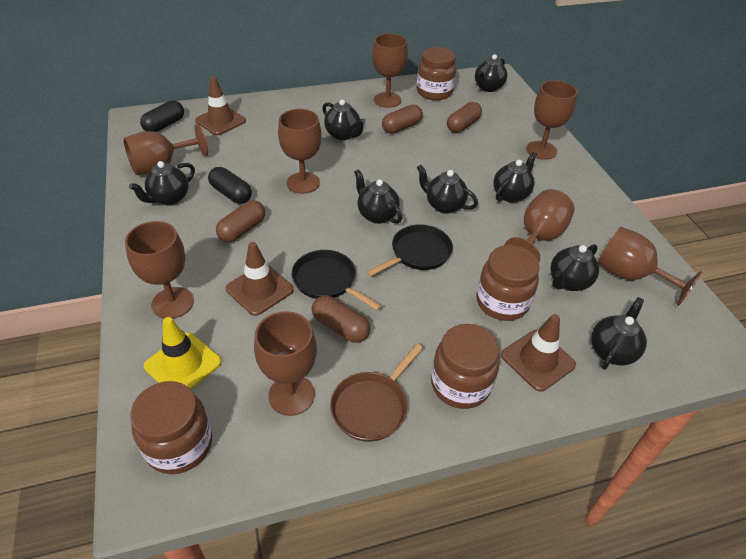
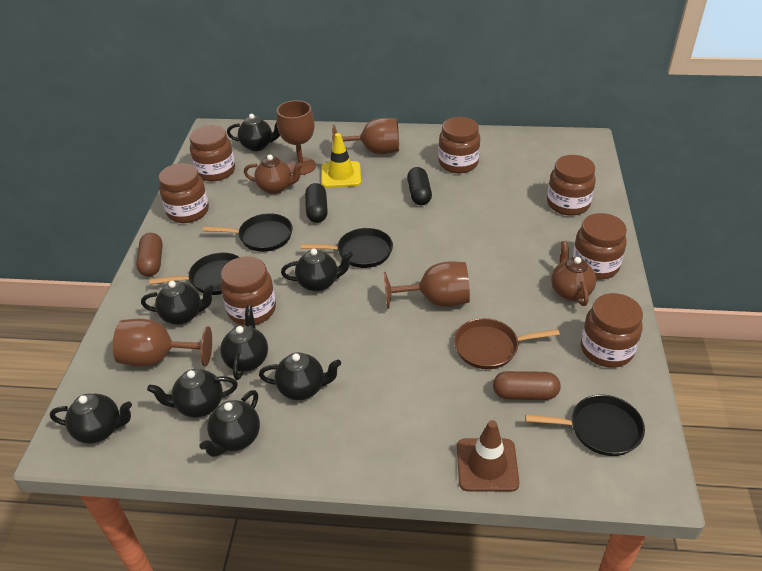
black pan: [292,250,382,311] [367,224,453,277] = 2 -> [149,252,239,295] [203,213,293,252] [301,228,393,268] [525,395,645,456] = 4
brown capsule: [216,200,265,242] [312,295,371,343] [382,105,423,134] [447,102,482,133] = 4 -> [136,233,163,276] [493,371,561,400] = 2
brown goblet: [123,124,208,175] [125,221,194,319] [254,311,317,416] [278,109,322,194] [372,33,408,108] [504,189,574,262] [526,80,578,160] [598,227,702,306] = 8 -> [113,319,212,367] [277,100,316,175] [332,118,399,154] [384,261,470,309] = 4
brown jar: [130,381,213,474] [417,47,456,100] [431,324,499,409] [476,245,540,321] = 4 -> [159,163,209,223] [190,125,235,181] [221,256,276,325] [438,117,480,173] [547,155,596,216] [572,213,627,280] [581,293,643,368] = 7
brown teapot: none = 0 -> [244,155,303,194] [551,241,596,306] = 2
brown traffic cone: [195,77,246,135] [226,242,294,316] [501,314,576,392] = 3 -> [457,420,519,492] = 1

